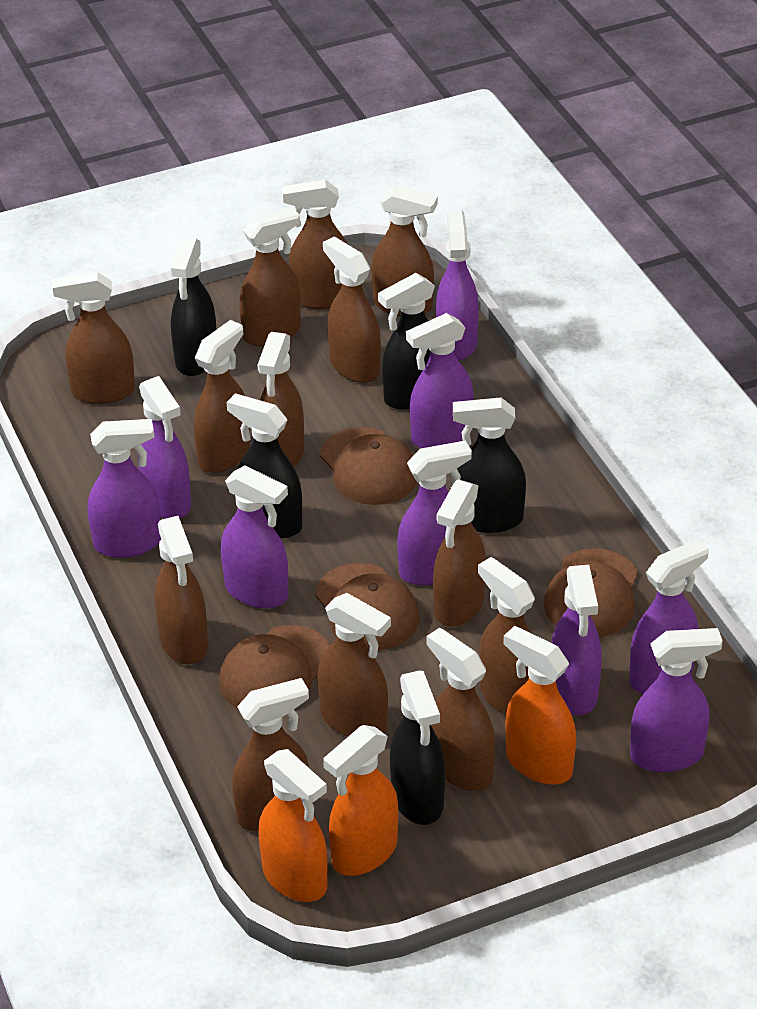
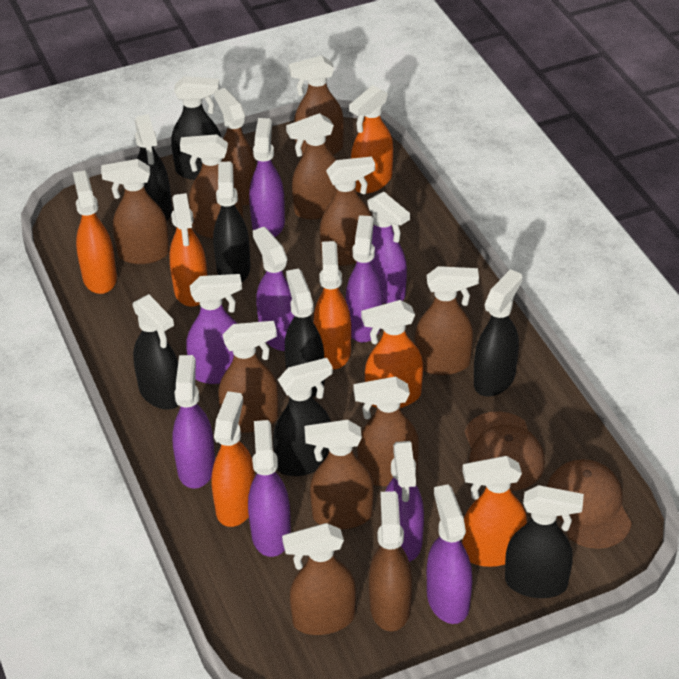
black spray bottle: [170,237,216,376] [226,393,302,538] [378,273,435,410] [390,671,445,825] [453,398,526,533] = 5 -> [133,294,179,410] [135,114,172,221] [171,76,221,180] [213,161,250,282] [273,358,333,476] [285,268,325,397] [474,269,522,397] [505,485,584,598] = 8
brown cap: [219,625,331,709] [315,563,420,651] [320,427,417,505] [544,548,638,637] = 4 -> [464,411,545,491] [546,459,632,549] = 2
brown spray bottle: [53,272,135,404] [155,516,208,664] [194,320,250,473] [232,678,309,832] [239,207,301,347] [257,332,304,467] [282,180,347,309] [317,593,391,737] [323,237,381,383] [371,185,438,317] [426,628,495,791] [433,479,486,627] [478,557,535,715] = 13 -> [101,159,170,264] [180,134,243,238] [214,88,256,205] [218,321,279,433] [282,523,356,635] [286,113,337,220] [288,55,344,156] [304,420,374,529] [320,156,375,266] [353,377,419,486] [369,491,412,631] [415,266,479,375] = 12
orange spray bottle: [258,749,327,902] [323,725,398,876] [503,626,576,785] = 3 -> [73,170,117,294] [169,193,207,307] [212,391,255,527] [314,241,351,369] [349,85,393,194] [361,300,423,408] [462,456,527,567] = 7

